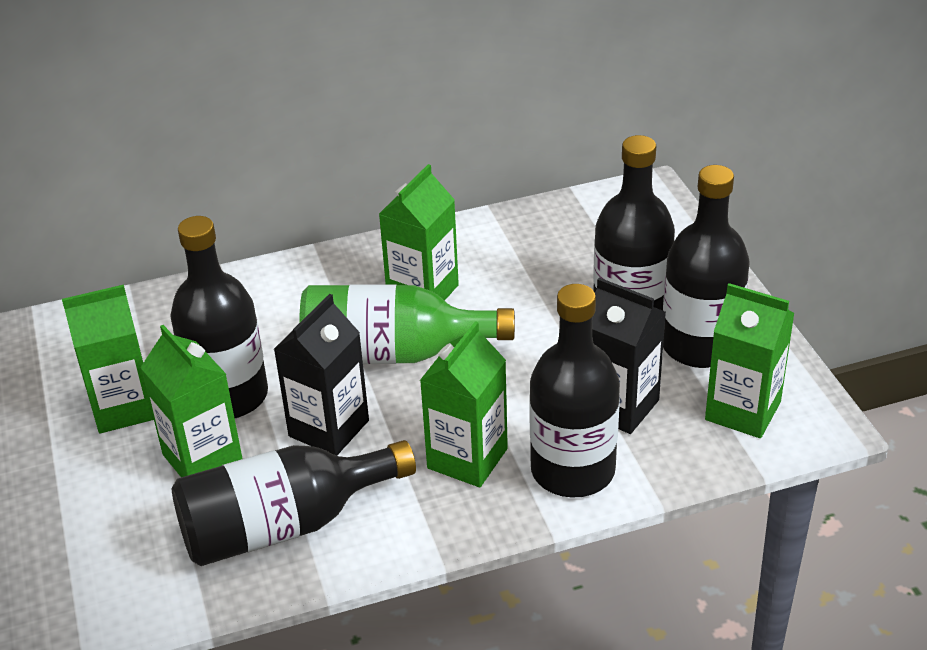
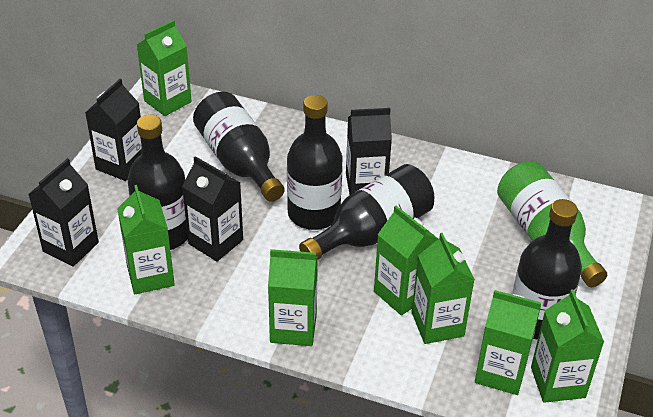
black carton: [274,294,369,456] [592,278,666,434] = 2 -> [28,158,99,267] [85,79,142,181] [182,156,243,261] [346,108,392,195] = 4
green carton: [62,285,154,433] [140,325,243,477] [379,164,459,301] [420,321,508,487] [705,283,795,438] = 5 -> [117,185,175,294] [137,20,192,116] [268,249,318,346] [374,206,438,315] [412,233,475,344] [475,290,541,395] [531,289,604,403] = 7

